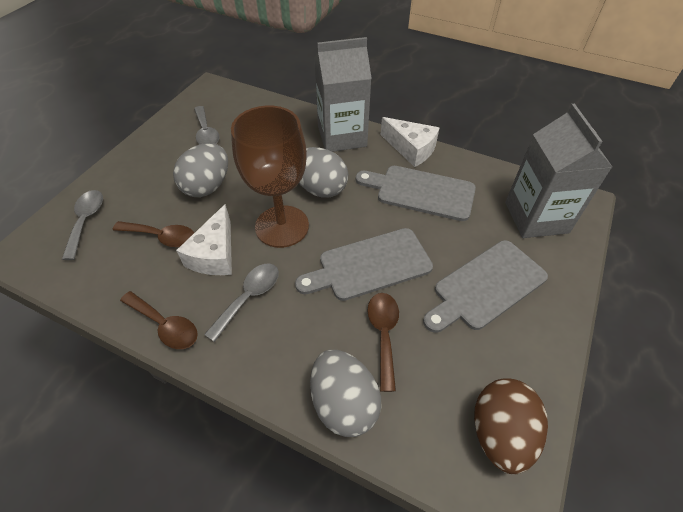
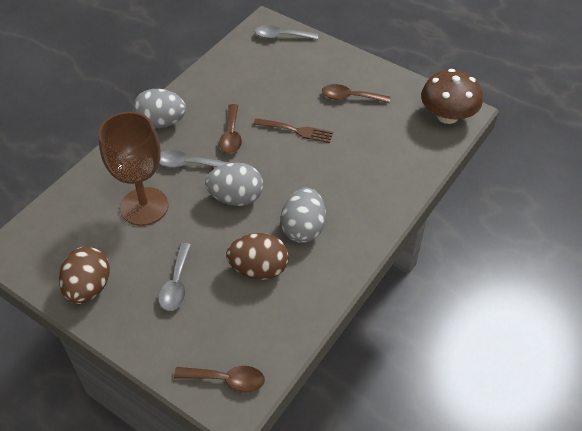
brown egg: [474,378,548,474] = 1 -> [59,247,110,304] [226,233,289,280] = 2
brown fork: none = 0 -> [253,118,333,143] = 1
brown mushroom: none = 0 -> [421,69,483,124] = 1
grey carton: [314,37,372,152] [505,104,612,238] = 2 -> none = 0
grey cutting board: [295,228,433,301] [356,166,476,221] [423,240,548,333] = 3 -> none = 0
white cheese: [176,204,232,275] [381,117,439,167] = 2 -> none = 0

